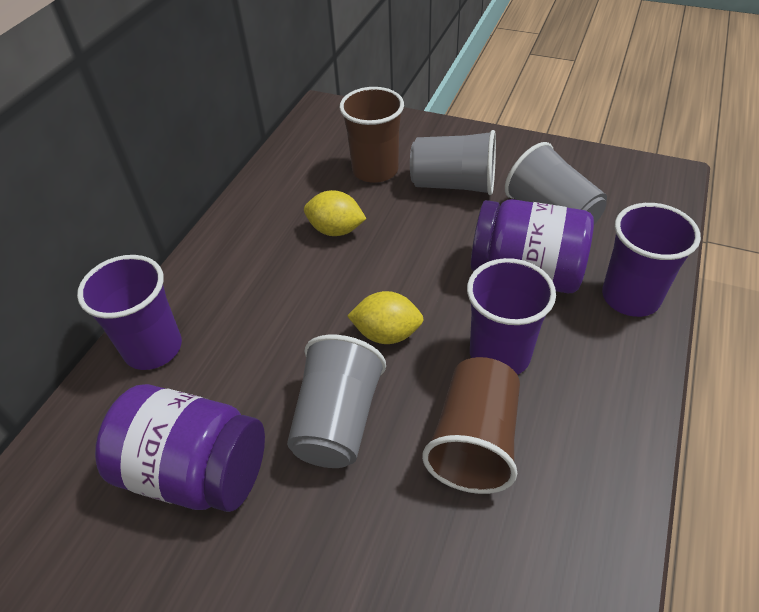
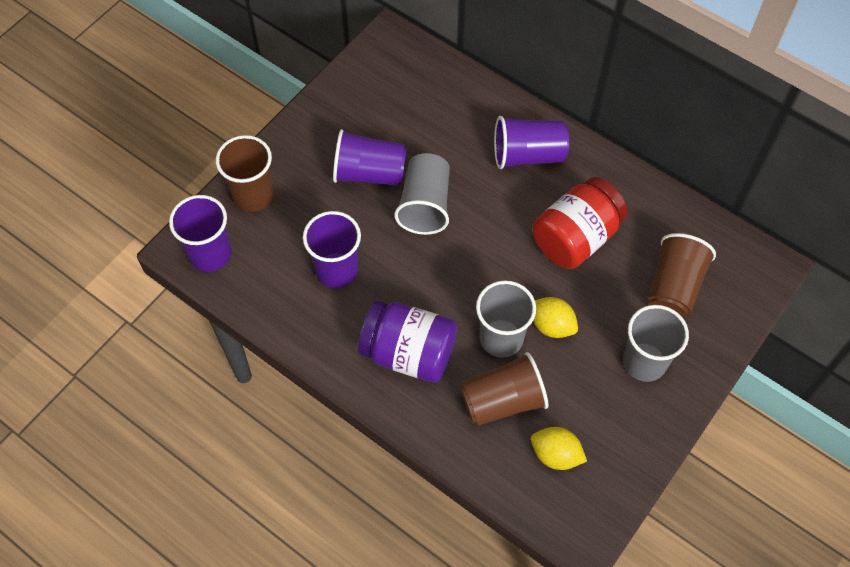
brown cup: [340,87,404,183] [422,357,520,494] = 2 -> [216,135,274,212] [460,352,548,426] [647,233,716,318] = 3
purple cup: [77,255,182,370] [467,258,556,375] [602,203,701,317] = 3 -> [169,195,232,272] [303,211,361,288] [333,129,407,186] [494,116,569,169] = 4
purple jar: [95,384,265,512] [471,199,594,293] = 2 -> [358,300,457,383] = 1
red jar: none = 0 -> [532,177,628,269] = 1

